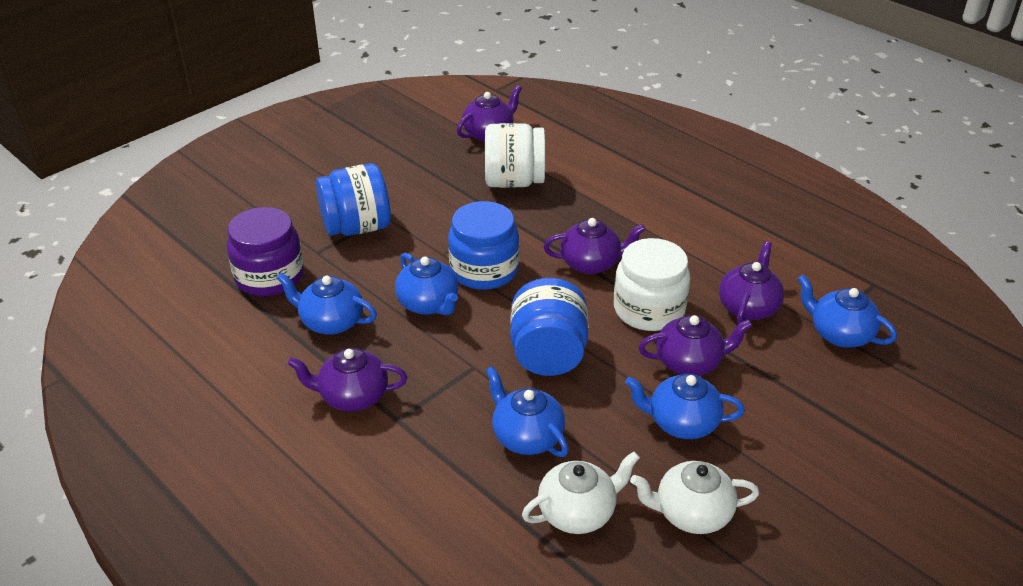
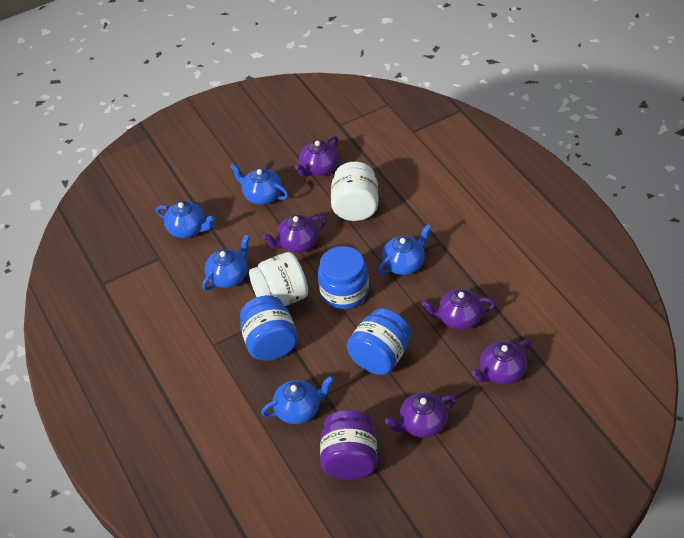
white teapot: [522,452,640,534] [630,461,759,534] = 2 -> none = 0

